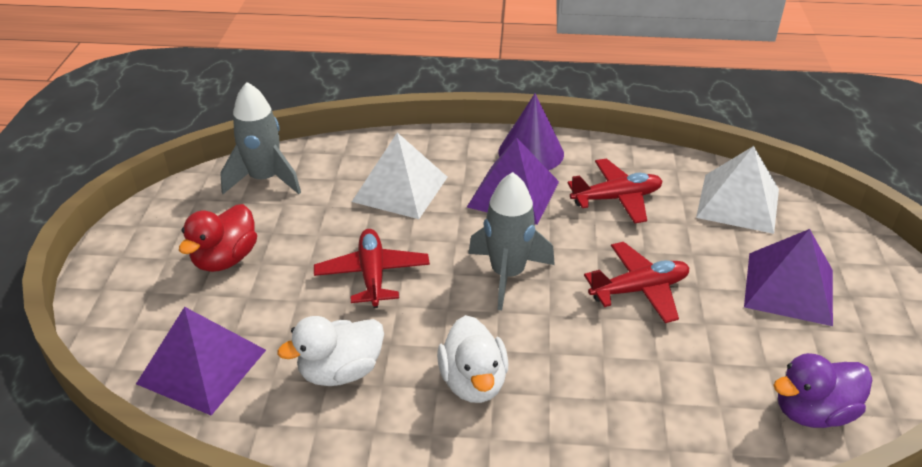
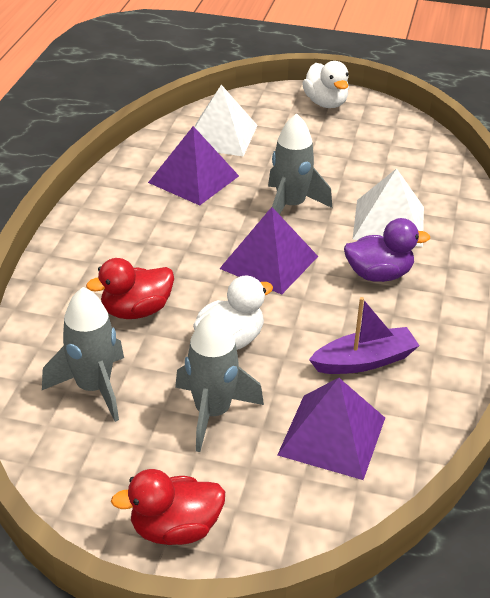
grey rocket: [220,82,301,194] [468,172,555,310] = 2 -> [42,287,124,422] [175,312,264,452] [268,113,332,215] = 3
purple boat: none = 0 -> [309,297,420,374] = 1
purple cone: [499,94,564,170] = 1 -> none = 0
red duck: [179,204,257,272] = 1 -> [86,258,174,319] [111,469,225,545] = 2
red plane: [314,229,430,308] [568,158,663,224] [584,242,689,323] = 3 -> none = 0

